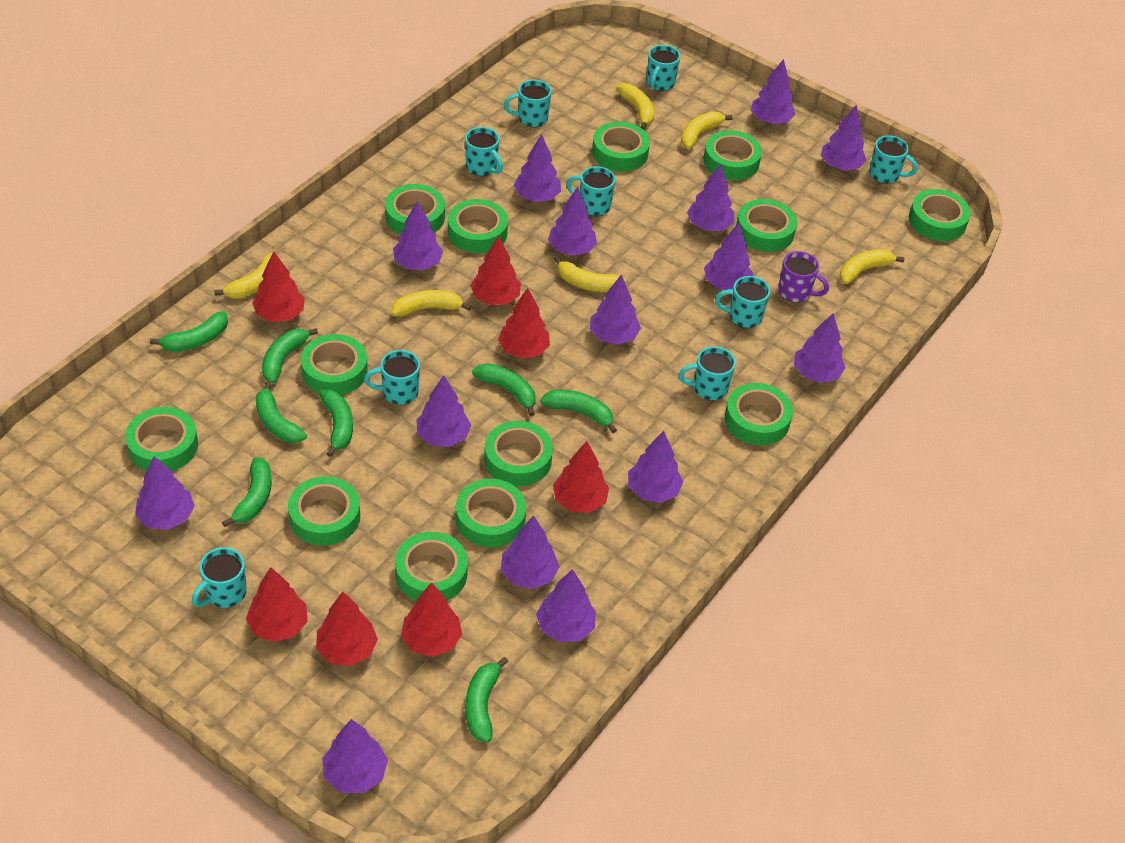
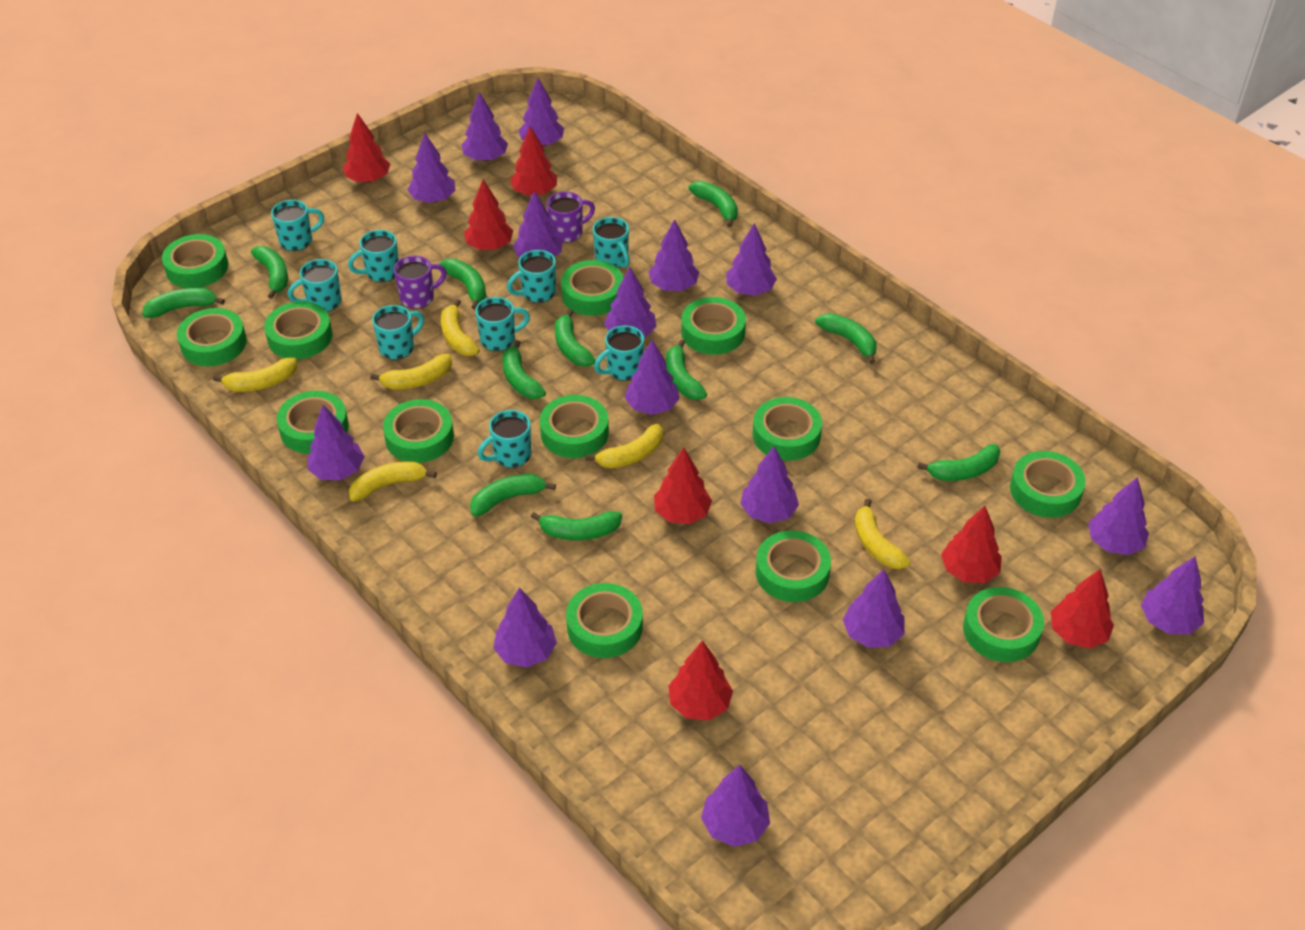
green banana: [150,311,228,352] [222,457,272,527] [256,381,307,443] [262,328,318,383] [319,389,353,457] [465,657,508,742] [472,363,536,416] [540,390,617,433] = 8 -> [143,288,225,318] [251,246,288,299] [439,259,486,310] [470,474,556,517] [502,340,546,399] [531,511,622,540] [555,309,596,367] [666,339,707,400] [689,181,738,227] [815,313,877,364] [917,444,1000,481] = 11
purple mug: [778,251,829,303] = 1 -> [394,256,447,309] [547,191,595,243] = 2

